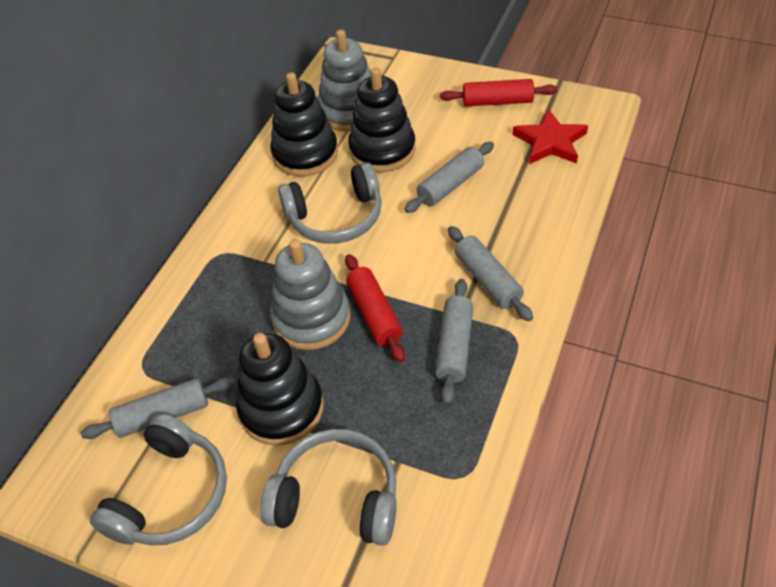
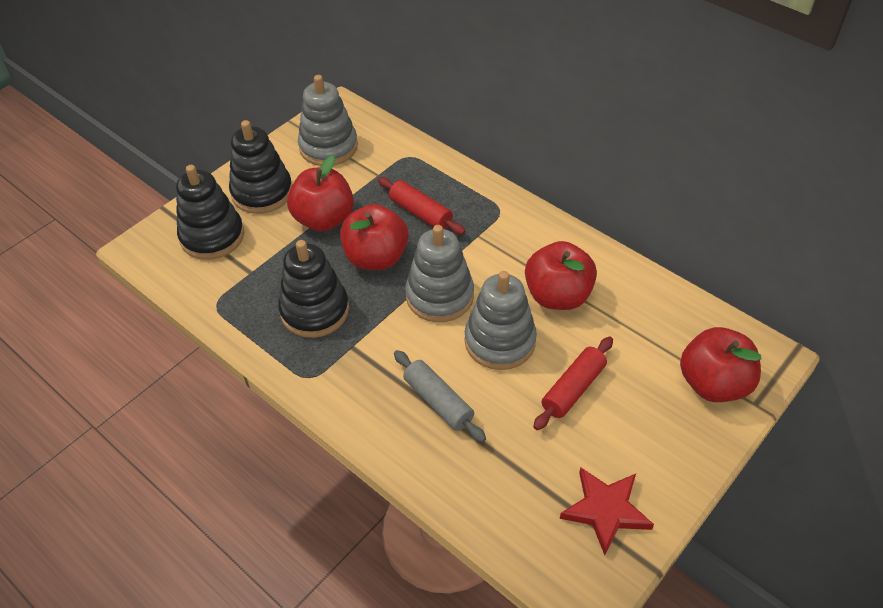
grey headphones: [90,414,227,546] [260,429,397,546] [278,162,382,244] = 3 -> none = 0
grey rolling pin: [81,377,235,439] [404,142,494,213] [435,279,473,405] [448,226,533,321] = 4 -> [394,350,486,442] = 1
grey stacking toy: [270,239,350,350] [318,29,371,132] = 2 -> [298,75,358,166] [405,225,474,322] [464,271,537,370] = 3
red apple: none = 0 -> [287,155,354,232] [340,204,409,270] [525,241,597,310] [680,327,761,402] = 4

